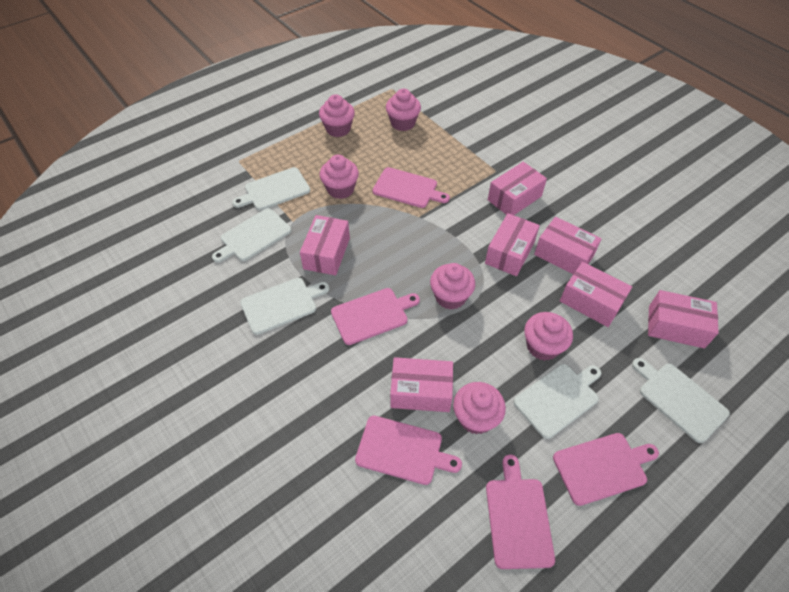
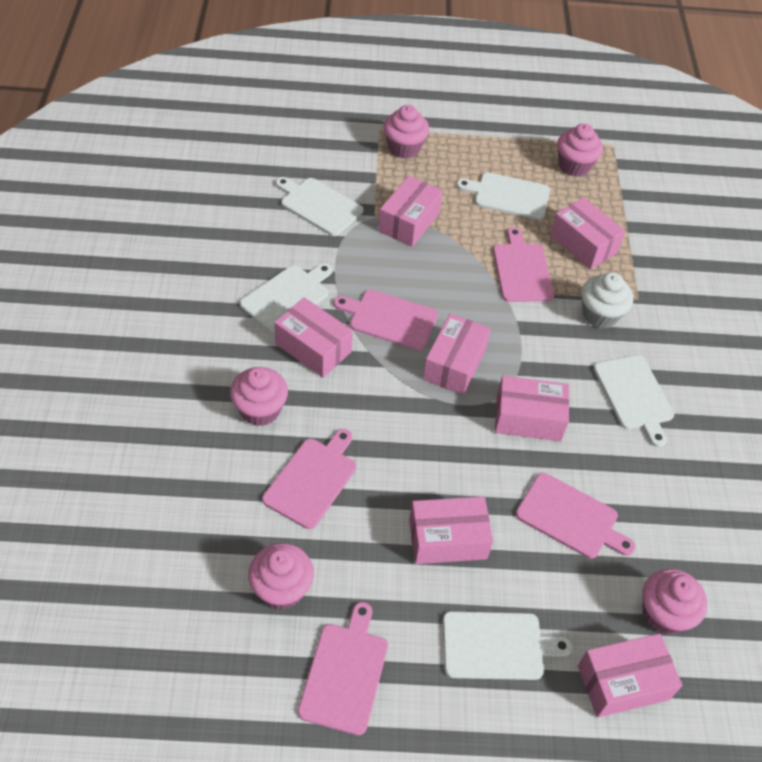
pink cupcake: [319,94,355,137] [320,155,359,199] [386,89,421,131] [430,263,475,310] [453,382,506,435] [524,312,573,361] = 6 -> [230,367,288,426] [248,543,314,610] [383,105,429,158] [557,123,603,177] [642,569,707,635] = 5
white cupcake: none = 0 -> [581,272,633,329] = 1

